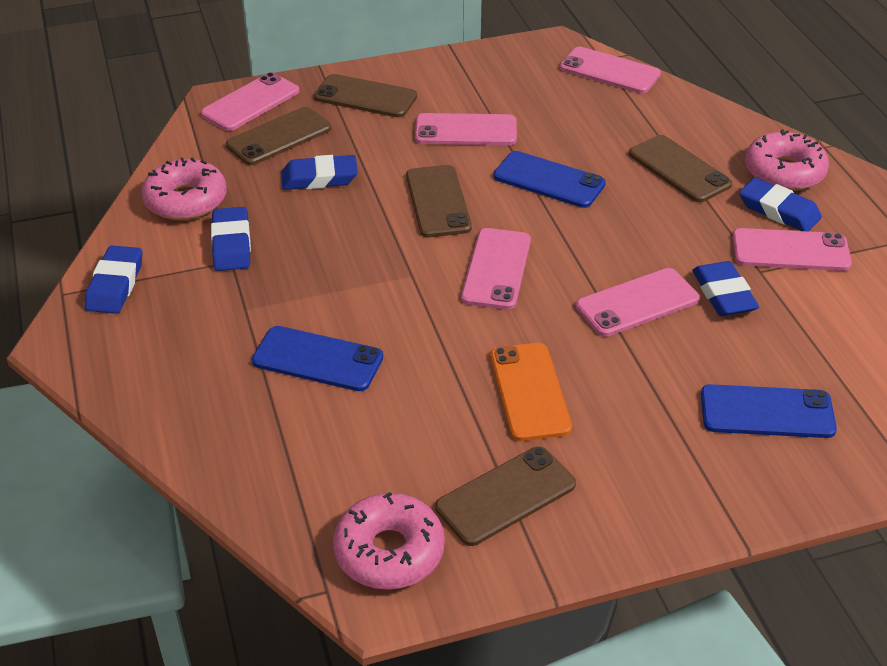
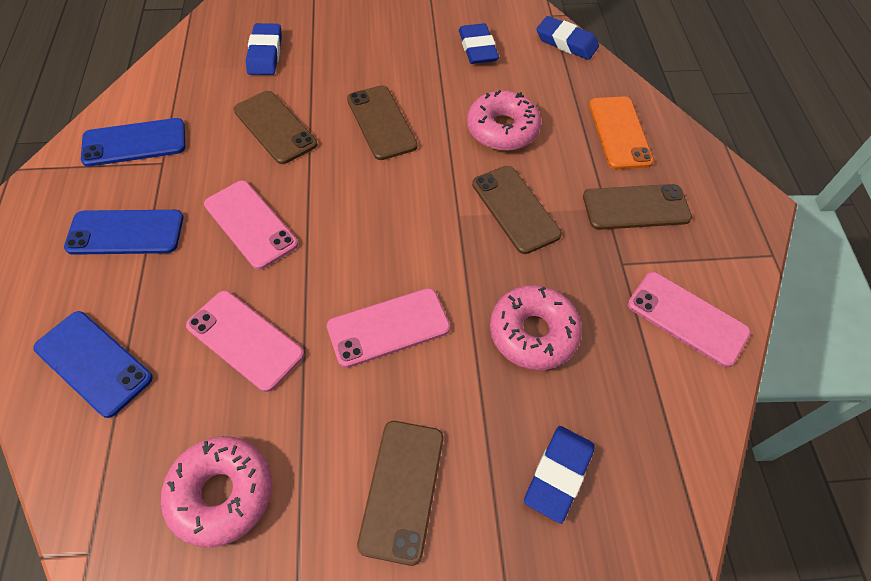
blue eraser: [85,245,142,314] [211,207,251,271] [281,155,358,190] [692,261,759,316] [739,178,822,231] = 5 -> [246,23,282,75] [459,23,499,64] [524,426,594,524] [536,16,599,60] = 4
pink phone: [201,72,299,131] [415,113,517,145] [461,228,531,310] [560,47,661,93] [576,268,700,337] [732,228,852,271] = 6 -> [186,291,304,392] [204,180,298,270] [327,288,450,368] [628,272,751,367] = 4

